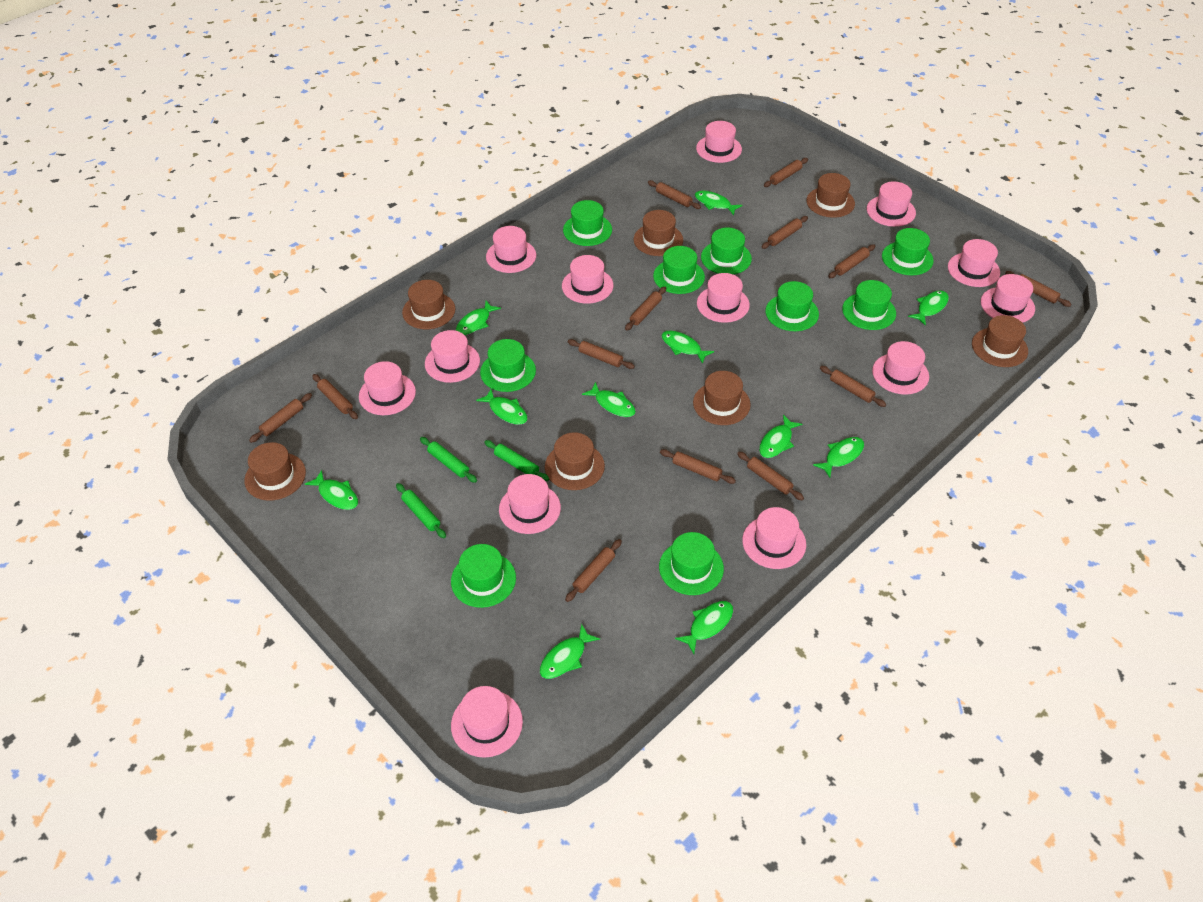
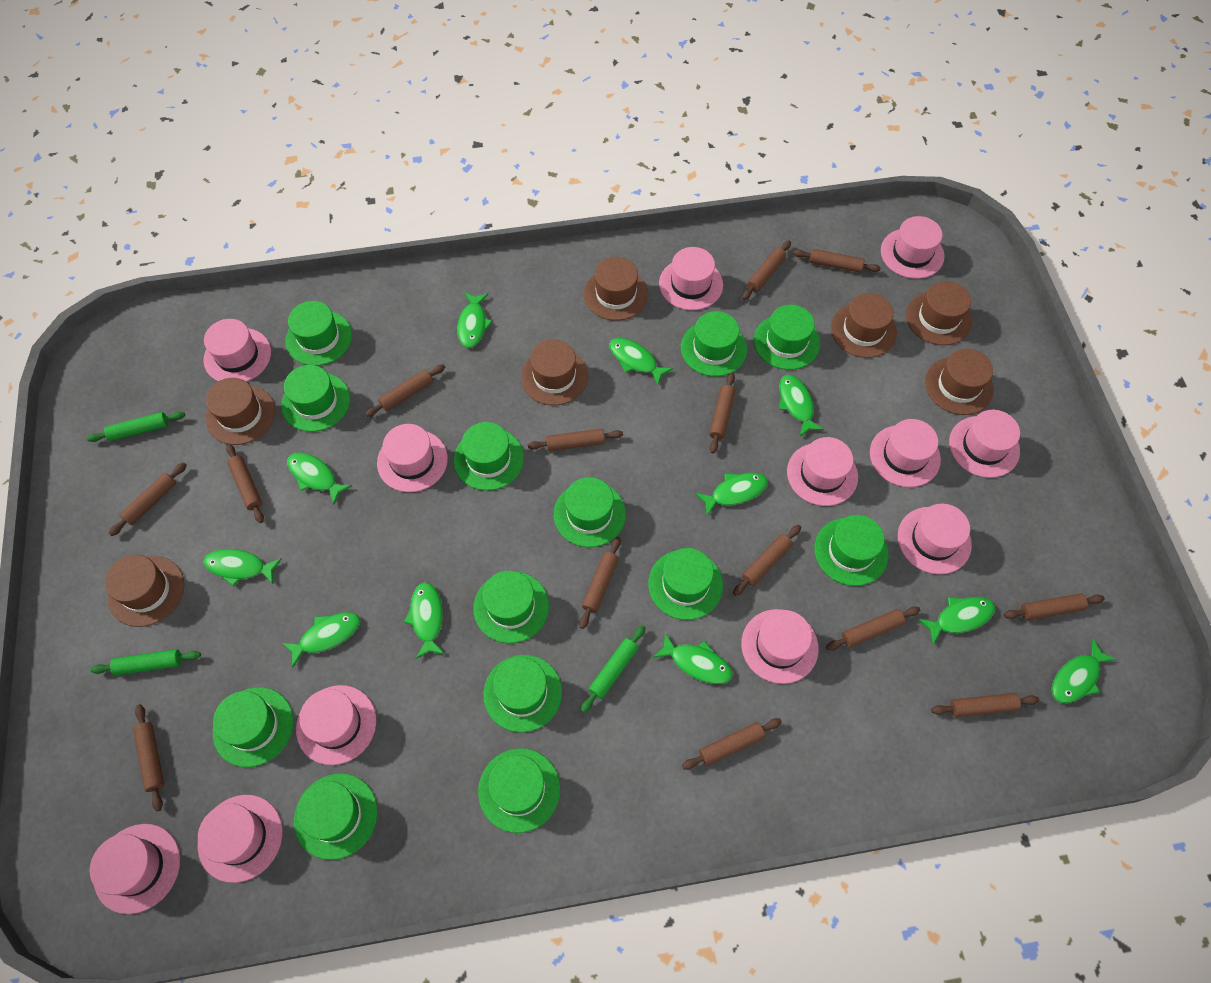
brown rolling pin: [249,393,312,443] [312,374,358,419] [565,539,622,602] [568,339,635,369] [625,287,666,331] [648,180,701,209] [660,449,736,484] [737,452,804,500] [762,216,808,249] [764,158,808,187] [820,366,886,407] [828,244,875,278] [1005,271,1072,307] = 13 -> [108,462,187,536] [133,704,164,811] [226,444,264,523] [365,364,445,417] [528,429,623,451] [579,537,621,629] [682,718,782,770] [709,372,735,453] [733,525,801,596] [742,240,791,300] [793,249,881,273] [826,607,920,650] [931,693,1039,717] [1004,593,1105,620] = 14
green hat: [451,544,516,608] [480,339,536,392] [563,200,612,246] [653,246,705,294] [659,532,724,595] [701,228,752,274] [765,281,819,331] [842,280,896,330] [882,228,934,275] = 9 -> [213,687,294,767] [281,365,350,432] [285,301,352,366] [294,773,378,860] [454,422,524,491] [473,571,549,643] [478,748,560,833] [483,655,562,733] [554,477,626,547] [648,548,723,620] [681,311,747,377] [754,305,820,370] [814,515,888,586] = 13
pink hat: [359,361,416,415] [425,330,480,383] [451,686,523,758] [486,226,536,273] [499,474,561,534] [562,255,613,304] [696,121,742,163] [697,273,750,323] [742,507,806,569] [867,182,916,227] [872,341,929,395] [948,239,1000,287] [981,274,1035,323] = 13 -> [90,824,180,914] [198,795,282,883] [203,319,271,382] [296,685,376,765] [377,424,448,492] [659,247,723,310] [741,609,819,684] [787,437,858,506] [870,419,941,487] [881,216,944,279] [898,503,972,574] [949,410,1020,478] = 12

